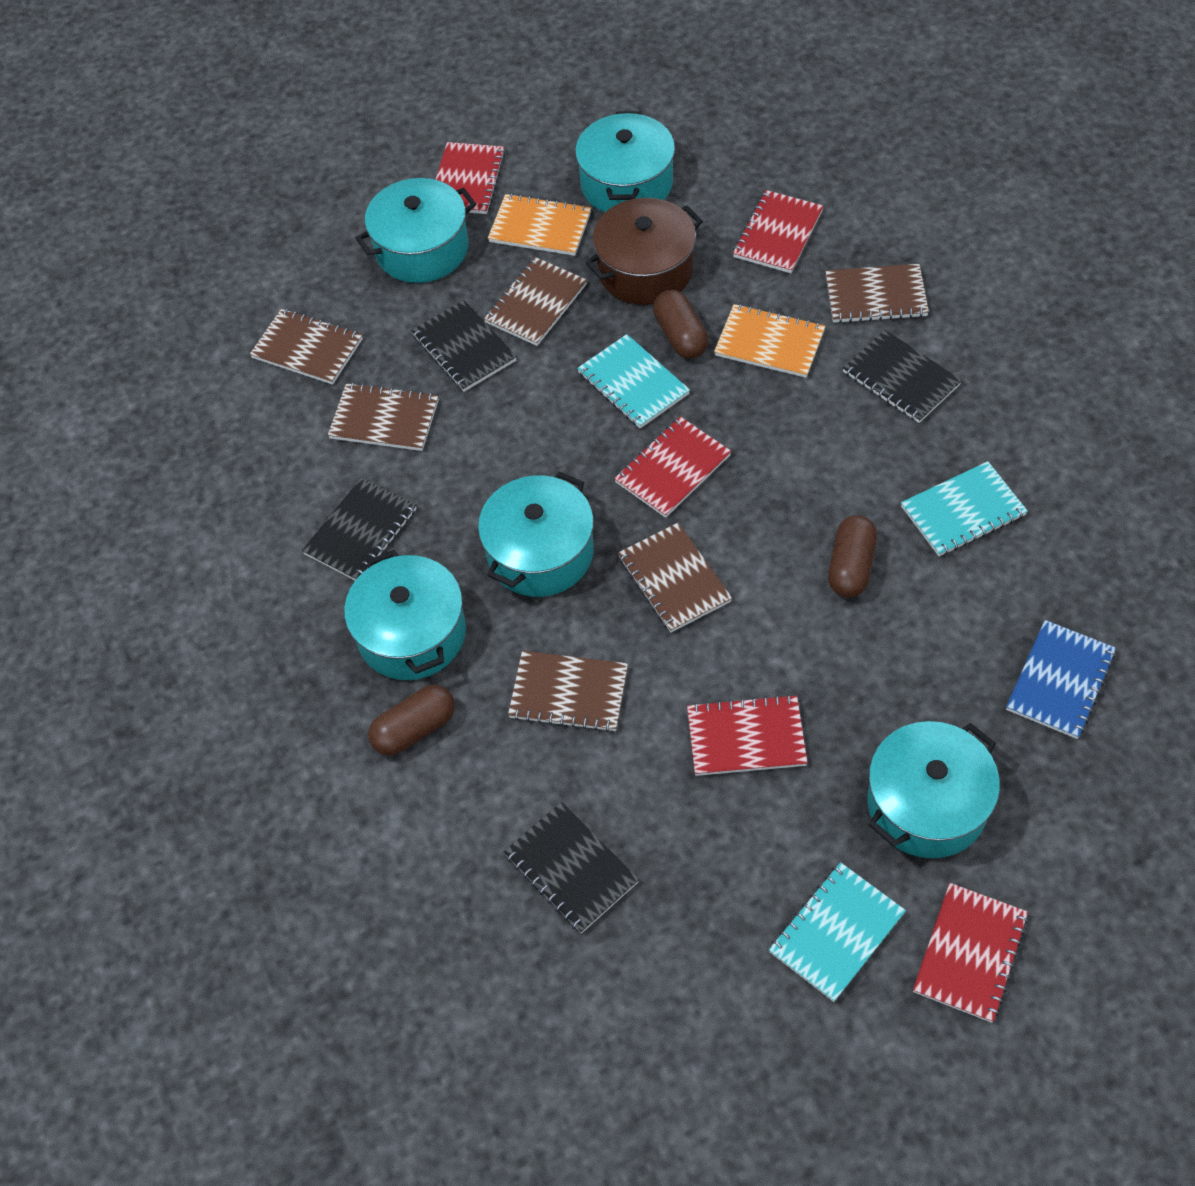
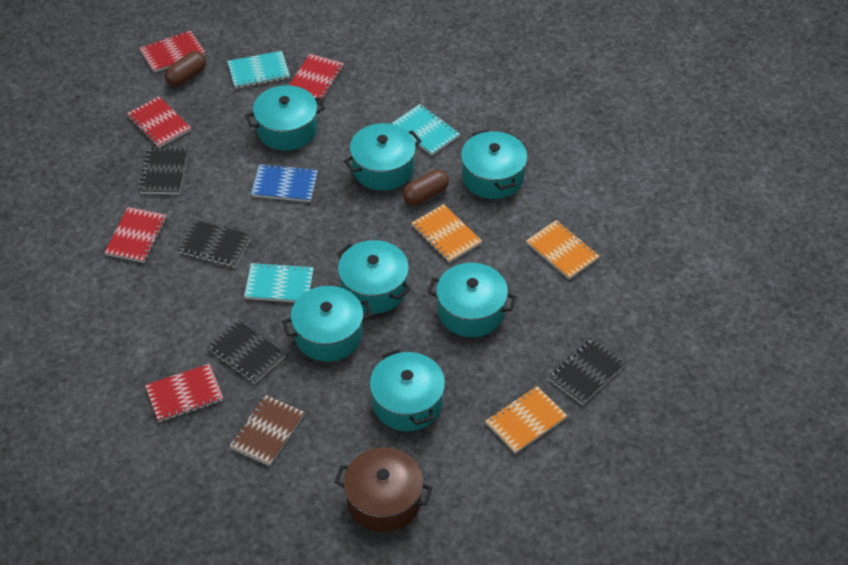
brown capsule: [368,685,455,756] [653,290,709,359] [828,515,877,598] = 3 -> [165,51,206,87] [403,169,449,205] = 2
brown notebook: [250,309,363,385] [328,382,439,451] [484,257,587,346] [508,651,628,732] [618,523,732,632] [825,264,929,323] = 6 -> [229,395,305,466] = 1
orange notebook: [488,194,591,256] [714,304,825,378] = 2 -> [411,204,482,263] [485,386,567,454] [526,220,600,279] = 3
turquoise pot: [344,550,466,680] [356,178,476,283] [478,471,594,597] [575,111,675,212] [867,721,1000,858] = 5 -> [245,85,325,151] [282,286,372,362] [337,240,411,314] [344,123,421,191] [369,349,445,431] [428,263,517,337] [461,130,528,199] = 7

